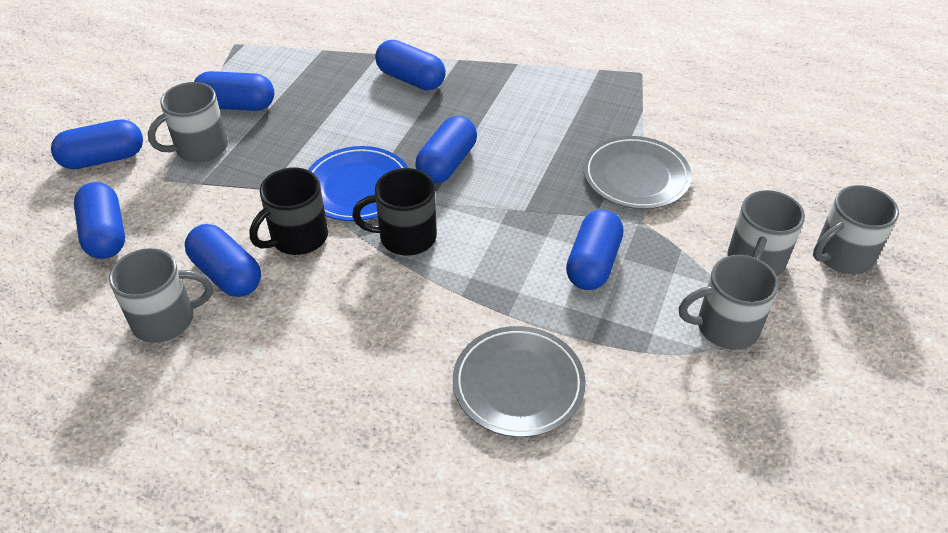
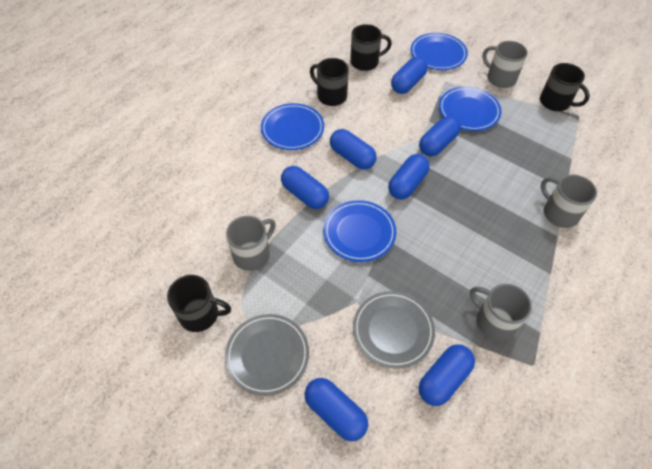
black mug: [250,168,328,255] [352,168,437,256] = 2 -> [167,275,231,332] [310,58,349,106] [350,24,392,71] [540,63,590,111] = 4
blue plate: [308,146,408,221] = 1 -> [261,103,324,150] [323,200,396,262] [411,33,468,70] [439,86,502,131] = 4
grey mug: [109,248,213,343] [148,82,228,162] [679,255,779,350] [727,190,805,276] [813,185,899,274] = 5 -> [226,216,276,271] [470,284,532,341] [482,41,528,88] [541,174,597,228] = 4

